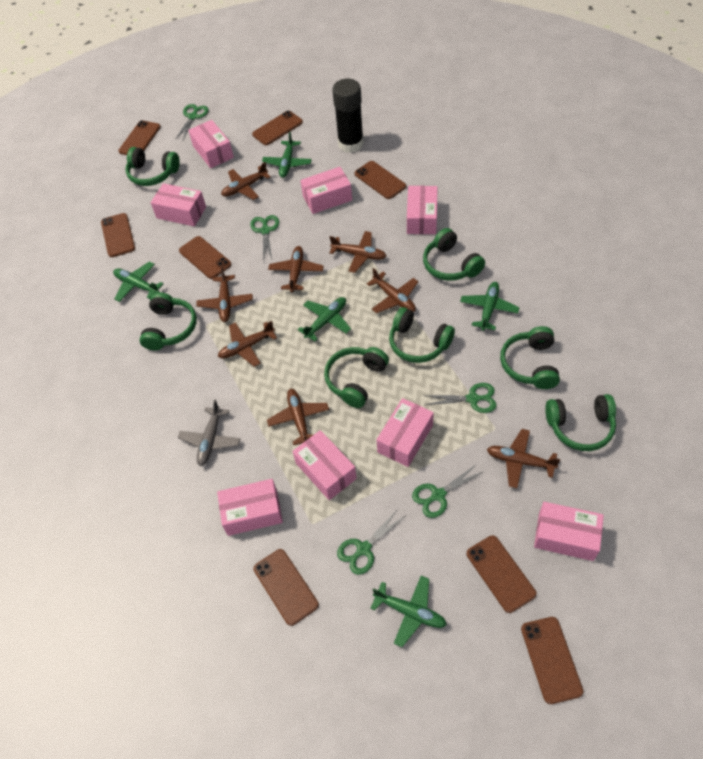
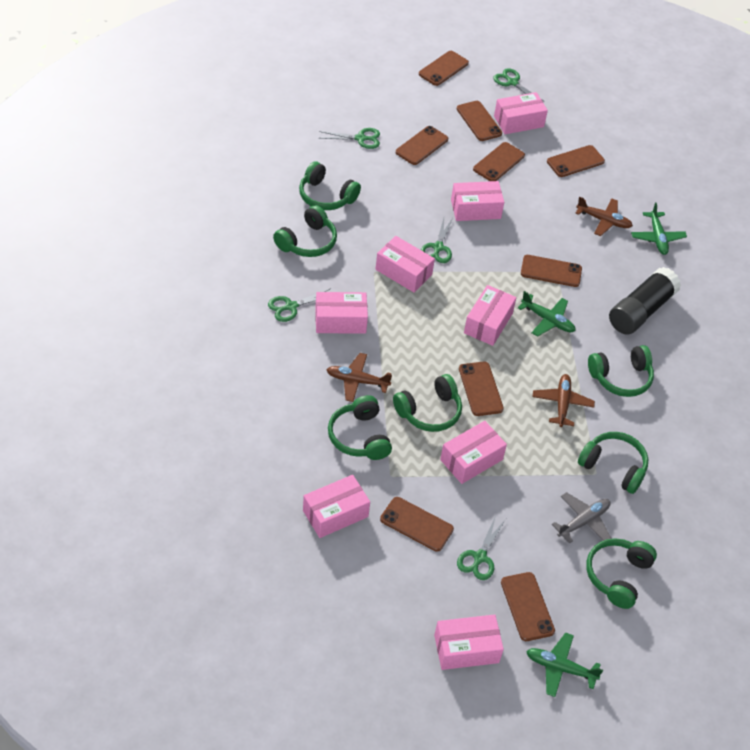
brown phone: [101,213,135,257] [118,120,160,155] [179,236,231,279] [252,111,303,145] [253,549,319,626] [354,161,406,199] [466,535,536,613] [521,617,583,704] = 8 -> [380,497,454,552] [396,126,448,165] [419,51,469,86] [457,101,502,141] [459,361,504,416] [473,142,525,181] [501,572,555,641] [521,255,582,287] [547,145,605,177] = 9
brown plane: [196,267,253,322] [218,321,277,367] [221,162,271,200] [267,389,329,445] [268,246,324,292] [329,231,386,273] [367,268,418,313] [487,429,560,488] = 8 -> [326,353,392,402] [533,374,595,427] [575,197,633,236] = 3
green plane: [113,261,164,302] [262,132,312,178] [298,297,351,341] [370,576,447,647] [460,282,520,331] = 5 -> [518,291,576,337] [526,632,603,697] [631,202,687,255] = 3

